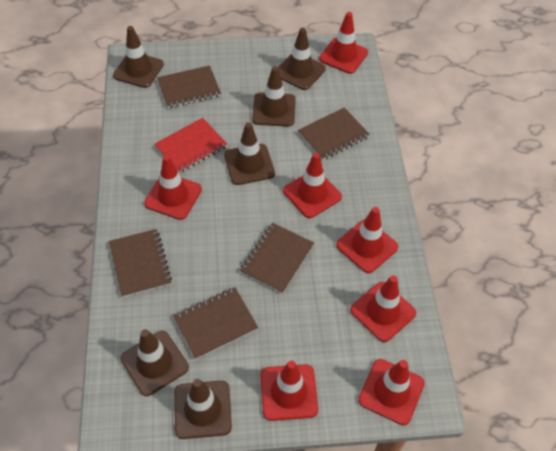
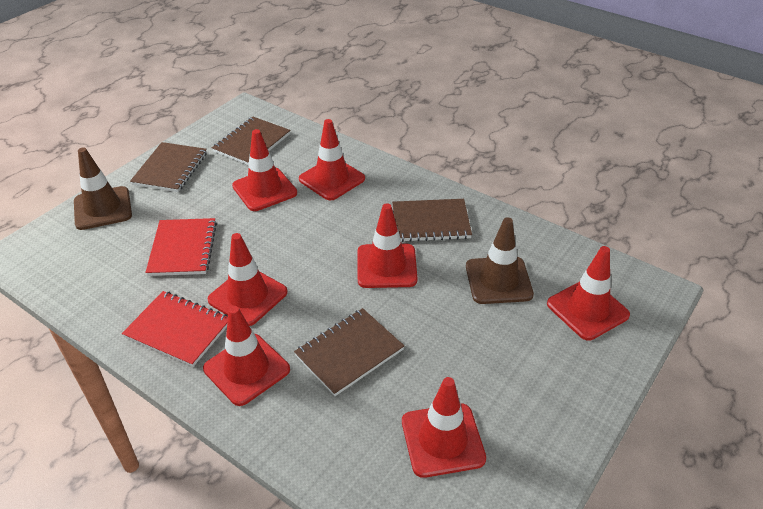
brown notebook: [109,229,172,297] [157,66,221,108] [173,287,258,360] [240,223,314,294] [298,107,370,160] = 5 -> [130,142,207,192] [212,117,290,165] [294,308,404,396] [392,199,472,242] = 4
brown traffic cone: [113,26,164,88] [121,329,189,396] [175,379,232,439] [224,122,275,185] [252,66,296,126] [278,27,326,90] = 6 -> [74,148,132,230] [466,217,534,304] = 2
red notebook: [154,118,227,173] = 1 -> [122,291,228,367] [145,218,217,276] = 2

